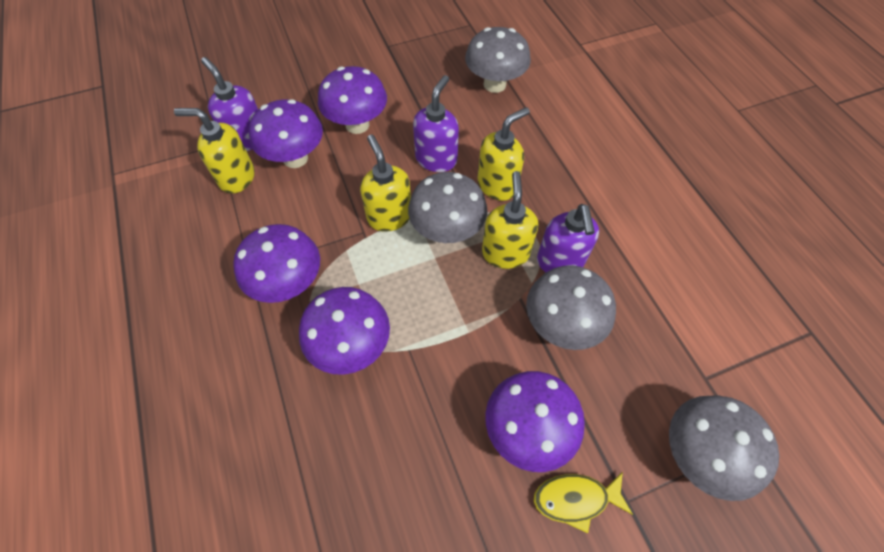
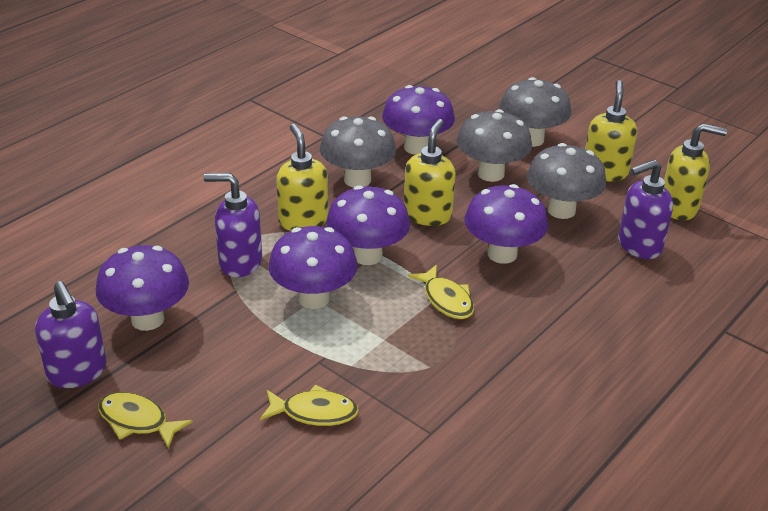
yellow fish: [534,472,633,533] = 1 -> [98,392,193,449] [260,385,359,426] [408,265,474,319] = 3

